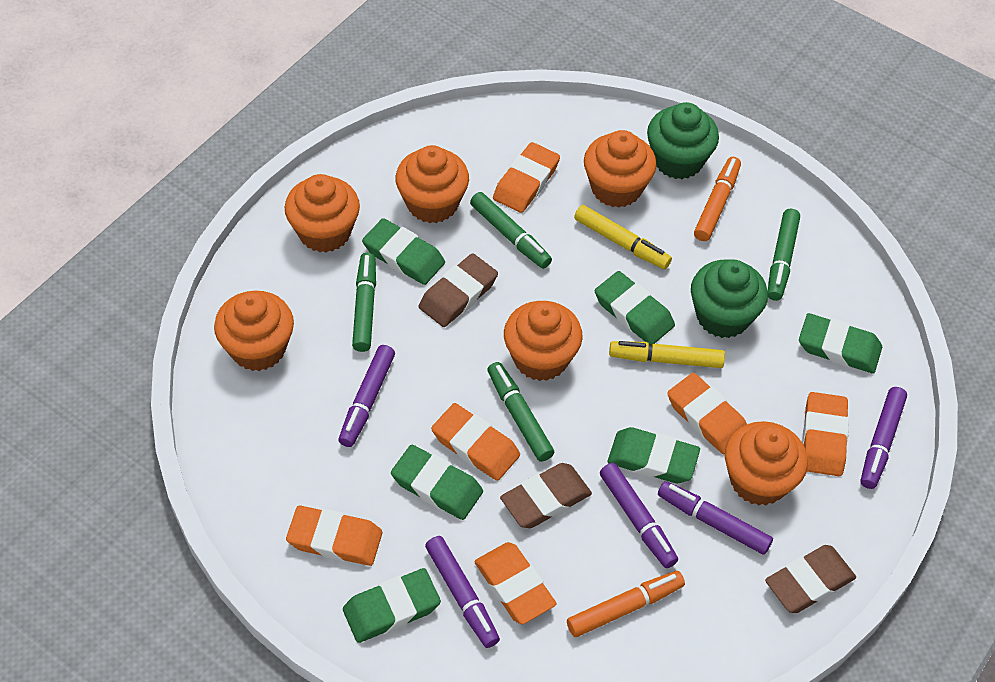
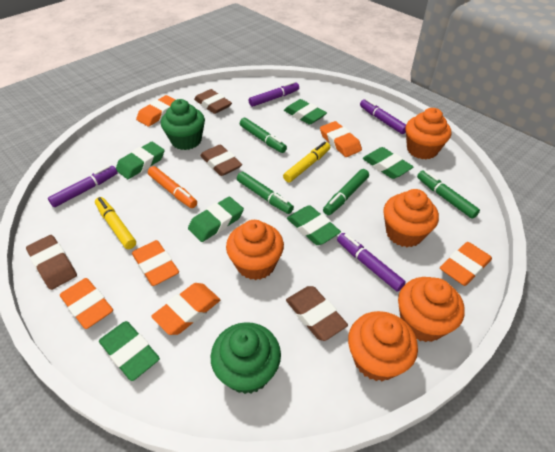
brown eraser: [419,253,498,327] [500,463,592,528] [765,545,856,613] = 3 -> [26,235,77,290] [194,89,232,114] [200,145,242,176] [286,286,348,341] = 4
orange cupcake: [214,291,294,371] [285,174,360,253] [396,145,469,223] [504,301,583,381] [584,130,656,208] [725,421,808,506] = 6 -> [226,220,284,280] [348,311,418,381] [383,189,439,247] [398,277,465,342] [405,108,451,159] = 5
orange marker: [567,571,685,637] [694,157,741,241] = 2 -> [148,166,197,208] = 1
purple marker: [338,345,395,447] [425,536,500,648] [600,463,678,568] [658,481,773,555] [861,387,907,489] = 5 -> [48,165,118,207] [249,81,299,107] [337,233,406,292] [360,99,406,134] = 4

